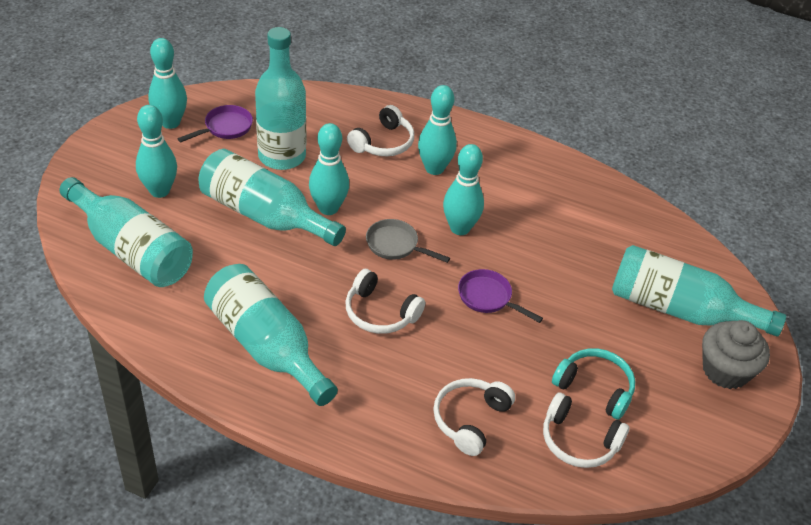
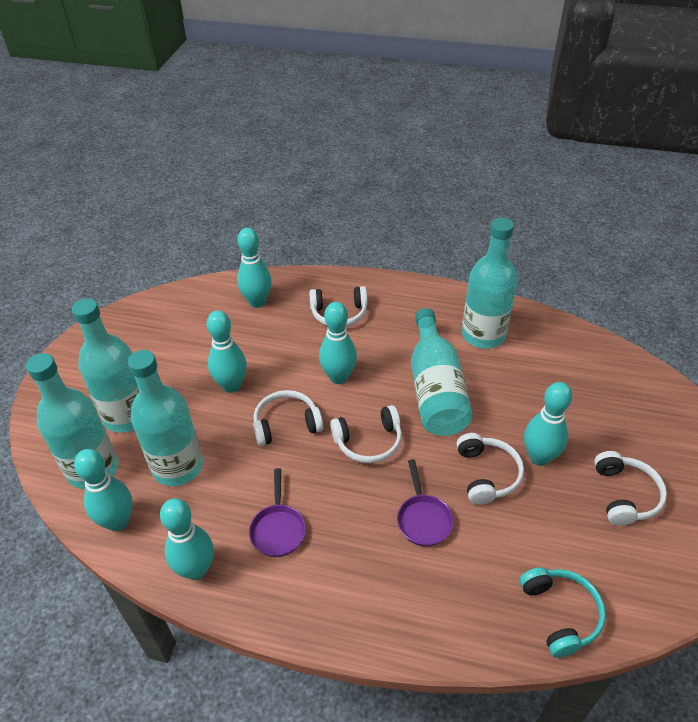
grey cupcake: [702,320,770,389] = 1 -> none = 0
grey pan: [366,219,450,263] = 1 -> none = 0
turquoise bowling pin: [136,105,177,198] [148,38,187,129] [309,123,349,215] [418,85,457,175] [443,144,484,235] = 5 -> [74,449,132,531] [160,498,214,580] [206,311,247,393] [237,228,272,308] [319,302,357,384] [524,382,572,466] = 6
white headphones: [345,269,425,334] [347,105,414,156] [433,378,515,456] [543,392,630,468] = 4 -> [253,390,323,446] [309,286,367,327] [330,405,402,463] [457,433,524,505] [594,451,667,526] = 5

